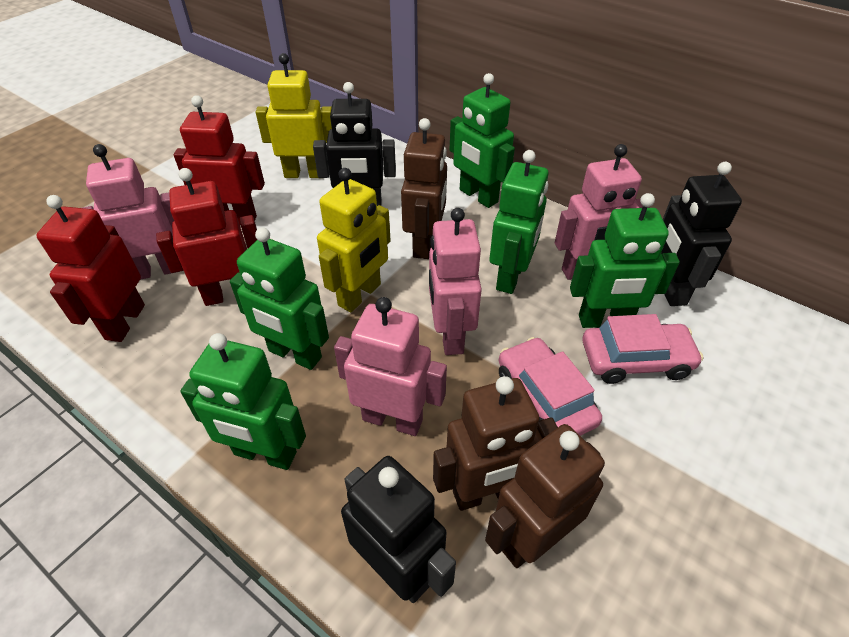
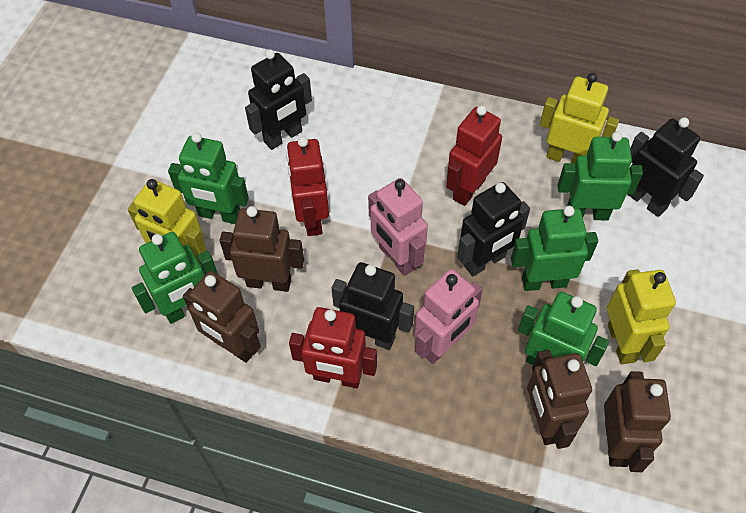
black robot: [313,82,396,206] [341,456,456,603] [661,162,742,306] = 3 -> [245,49,312,150] [332,262,414,350] [457,182,530,276] [627,117,704,217] = 4
brown robot: [401,118,447,259] [433,376,558,511] [485,424,605,568] = 3 -> [183,271,261,363] [219,206,304,292] [527,350,592,449] [604,371,671,472] = 4
pink car: [499,337,602,436] [583,314,703,384] = 2 -> none = 0
pink robot: [82,144,176,280] [334,297,447,436] [429,208,482,355] [555,144,650,280] = 4 -> [368,178,428,276] [414,269,483,364] = 2
yellow robot: [256,53,332,178] [317,168,391,312] = 2 -> [128,179,207,264] [540,73,619,164] [607,269,676,364] = 3

